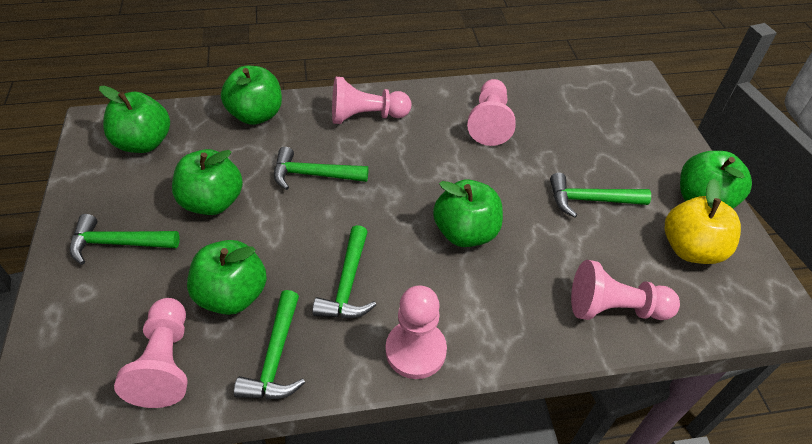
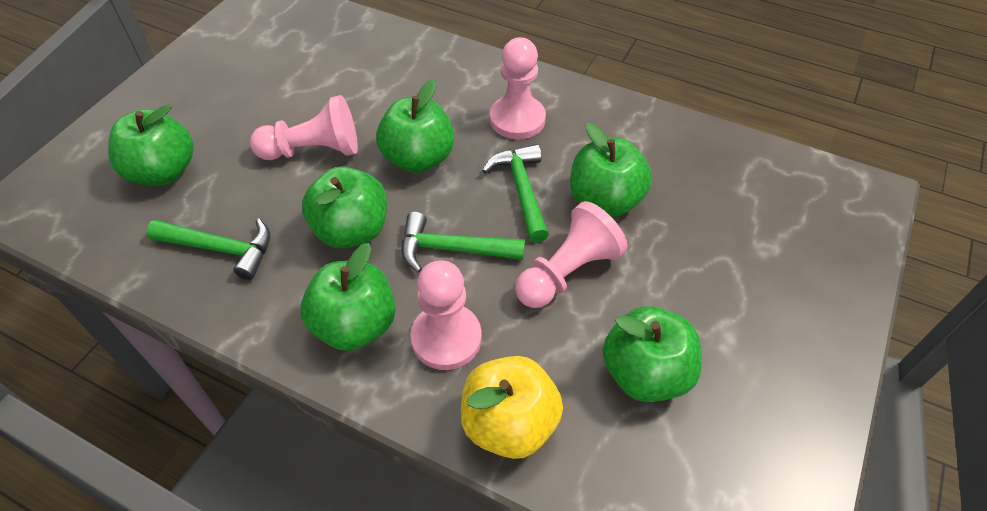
green hammer: [69,214,180,265] [234,290,305,399] [274,147,368,190] [312,225,376,318] [550,173,651,218] = 5 -> [146,219,270,280] [402,212,525,273] [482,144,549,243] = 3
pink pawn: [114,298,187,408] [332,77,411,124] [386,286,447,379] [467,79,516,146] [571,260,680,320] = 5 -> [250,95,358,160] [410,261,482,370] [490,37,546,139] [515,201,628,308] = 4

